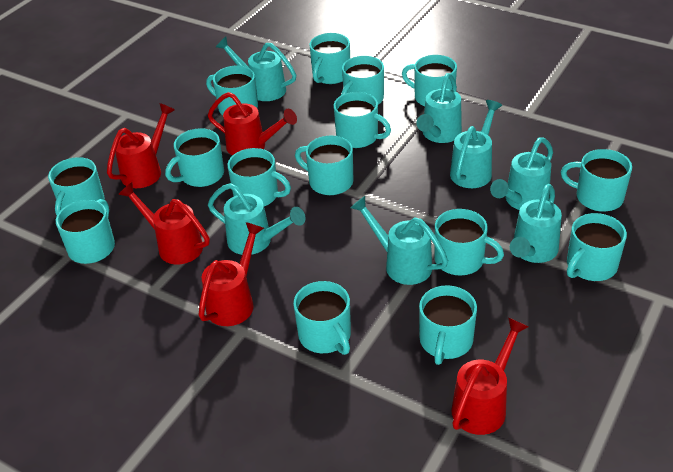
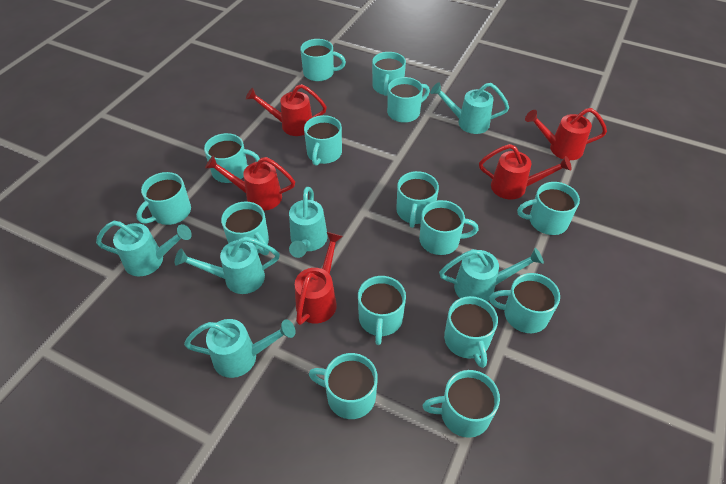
turquoise watering can: [208,183,305,255] [216,37,296,101] [350,196,448,285] [416,73,462,143] [450,100,502,188] [490,137,553,210] [510,184,562,263] = 7 -> [96,221,192,277] [175,236,280,294] [184,319,296,378] [289,187,328,258] [430,83,509,134] [439,248,544,302] = 6

